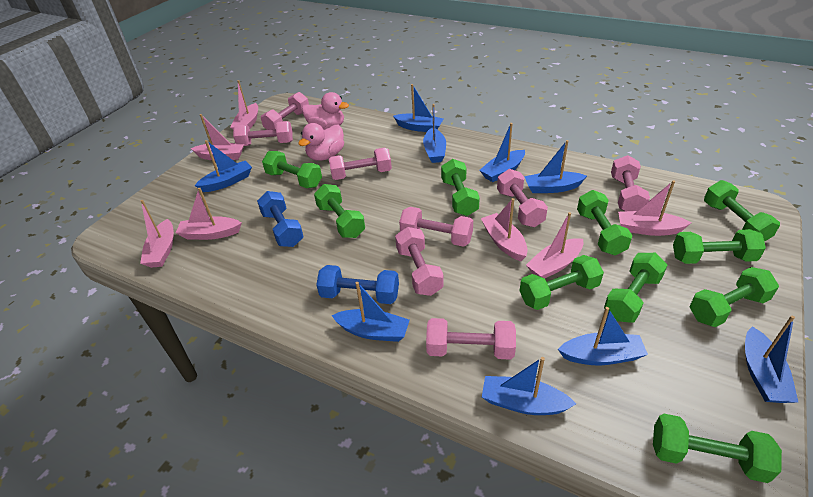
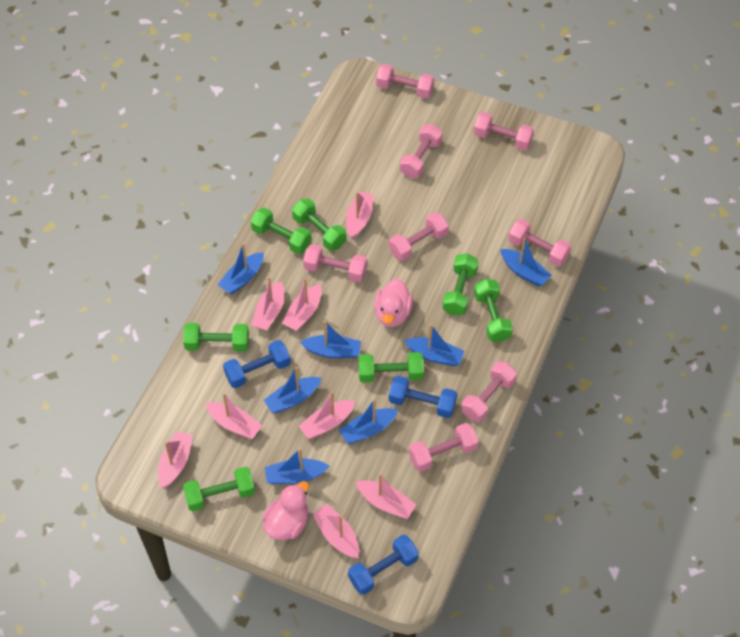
blue boat: [195,140,252,192] [331,282,410,342] [393,84,443,132] [423,104,446,163] [480,123,525,182] [482,357,576,415] [524,140,587,193] [558,307,648,365] [745,316,798,403] = 9 -> [218,243,264,294] [264,367,321,413] [265,448,329,484] [300,321,361,358] [339,399,398,444] [404,324,465,366] [500,237,552,287] = 7
blue dumbbell: [257,191,304,247] [316,265,399,304] = 2 -> [223,340,291,388] [348,535,419,595] [389,376,457,418] = 3
green dumbbell: [262,151,322,188] [314,184,365,238] [441,159,480,216] [520,255,604,310] [577,190,633,256] [604,253,667,323] [653,414,782,483] [673,229,766,264] [690,267,779,327] [704,180,780,242] = 10 -> [183,323,249,352] [183,467,255,511] [251,208,312,254] [292,198,346,251] [359,352,424,382] [442,254,478,315] [474,279,513,342] = 7
pink boat: [140,200,174,268] [176,188,242,240] [191,114,244,161] [230,80,258,129] [481,198,528,261] [526,212,583,278] [618,180,691,236] = 7 -> [158,431,193,488] [206,393,263,439] [251,276,284,331] [282,278,322,331] [299,392,355,439] [313,504,359,558] [346,192,374,239] [356,473,417,519] = 8

